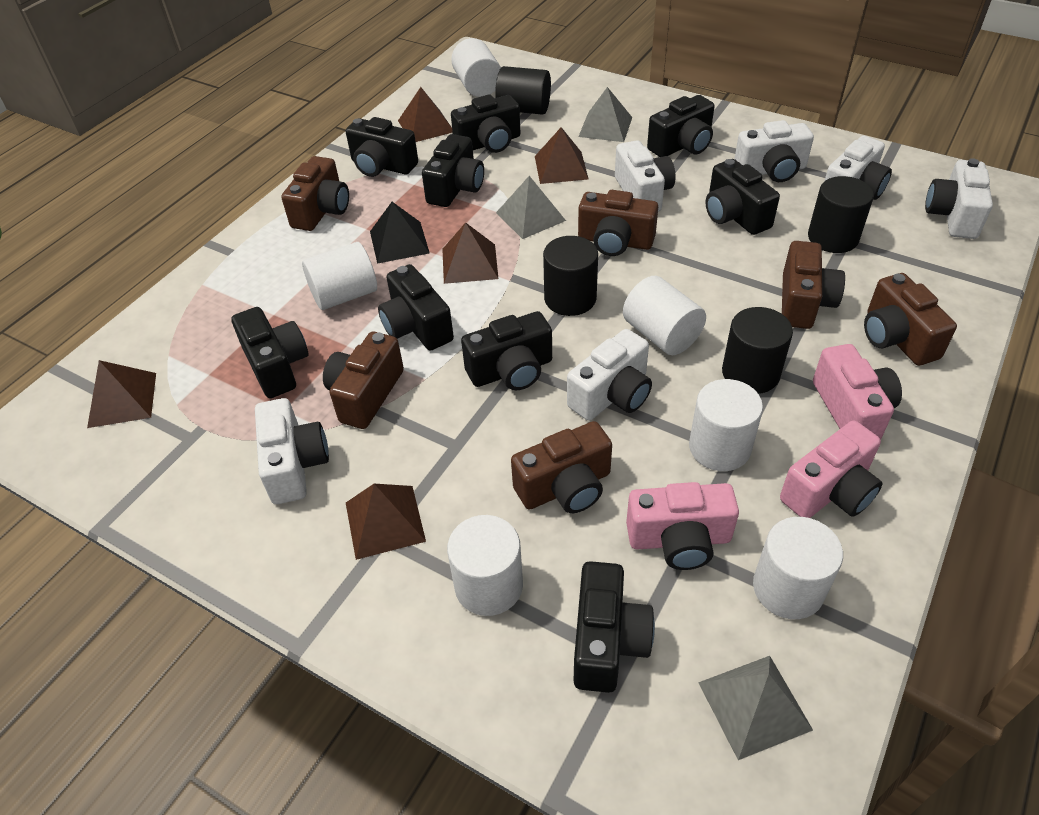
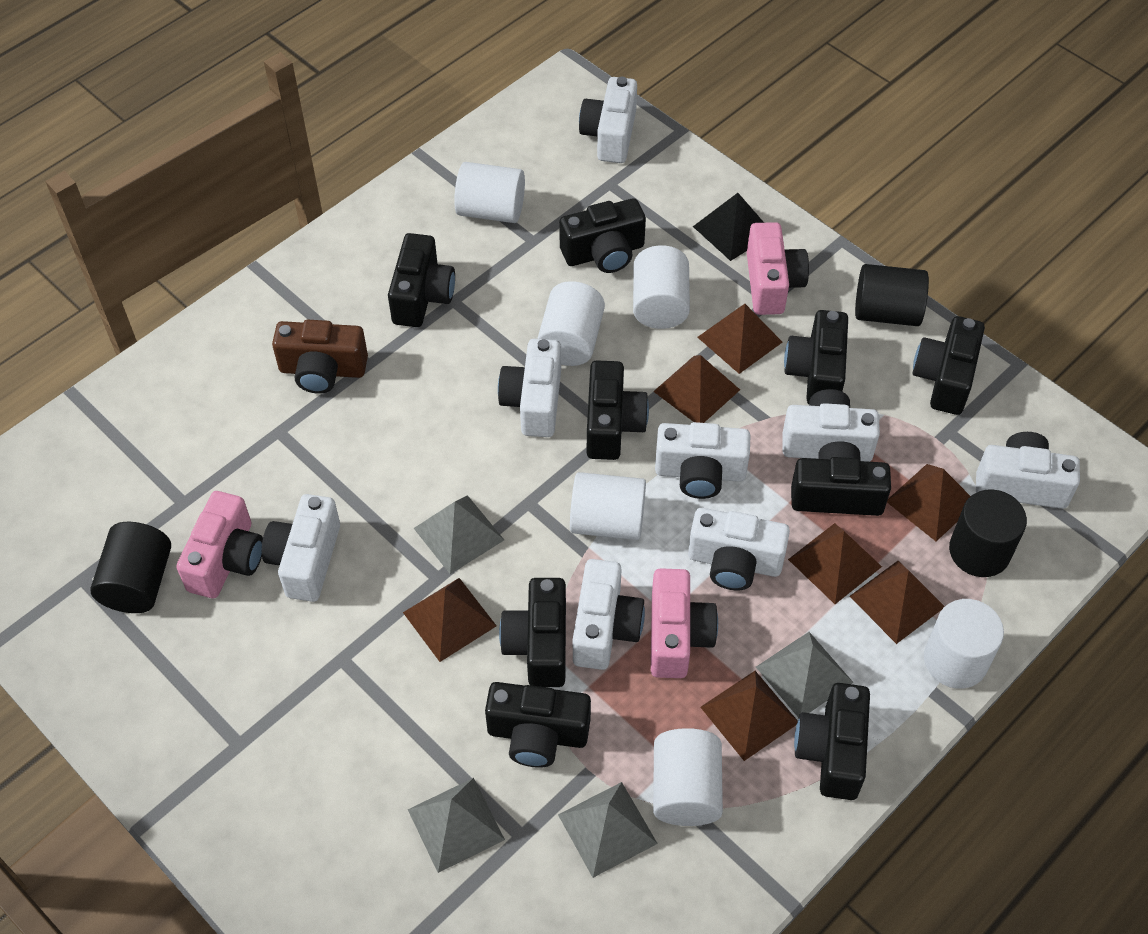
black cylinder: [495,66,551,115] [543,236,598,316] [722,307,793,394] [808,176,874,253] = 4 -> [90,522,171,613] [855,264,929,326] [949,489,1027,577] = 3
brown camera: [281,156,349,231] [323,332,404,429] [511,421,612,513] [578,190,658,256] [782,241,845,329] [864,273,957,366] = 6 -> [272,320,368,394] = 1
brown pyramid: [87,360,156,428] [346,484,426,560] [398,87,453,142] [442,222,499,284] [535,127,588,184] = 5 -> [403,578,497,662] [653,355,740,423] [697,304,782,374] [700,671,798,761] [788,523,882,604] [850,561,945,644] [887,464,971,541] = 7
grey pyramid: [496,176,566,239] [578,87,633,142] [698,656,813,760] = 3 -> [408,778,505,873] [414,495,504,574] [558,782,658,878] [756,632,854,718] = 4
white camera: [255,398,329,504] [567,329,652,421] [615,140,676,212] [734,120,814,182] [824,136,892,200] [925,158,993,239] = 6 -> [262,494,340,602] [498,339,561,437] [573,559,645,670] [579,77,637,163] [655,422,751,499] [688,508,790,590] [782,389,880,462] [976,432,1080,509] = 8

